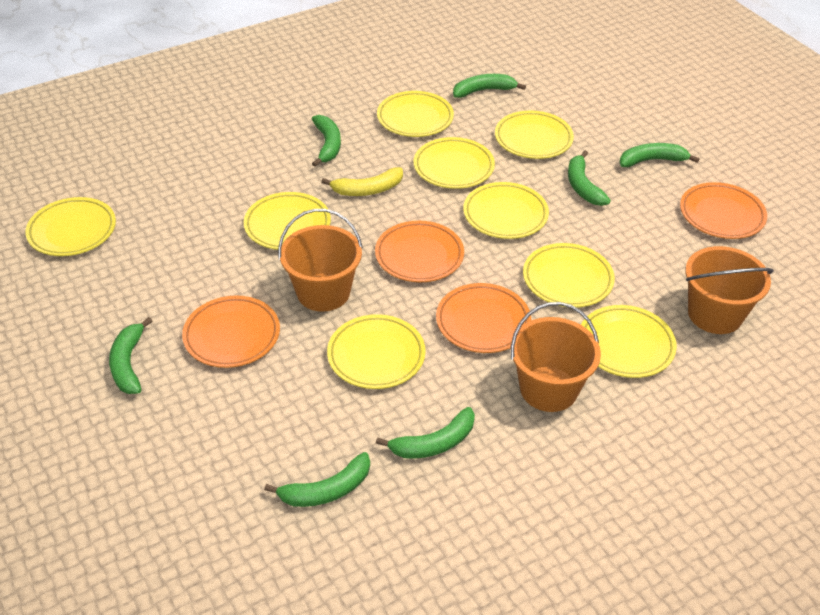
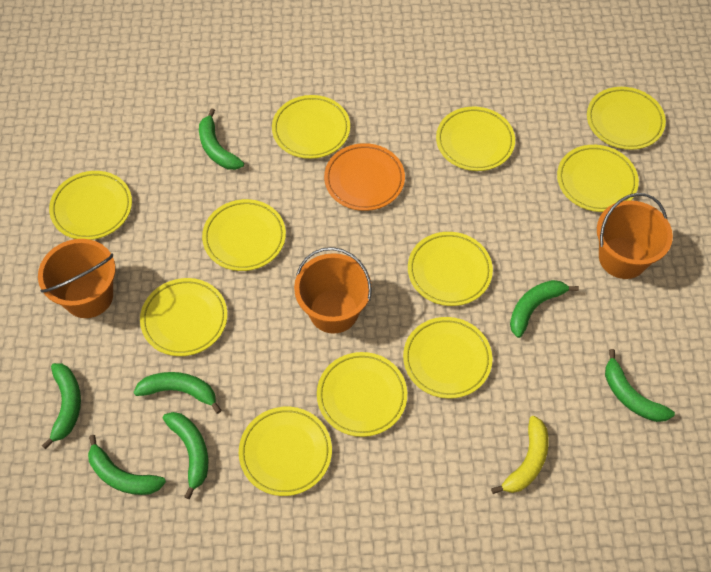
orange plate: [182,296,280,368] [375,221,464,282] [436,283,531,353] [680,182,767,239] = 4 -> [324,143,405,211] = 1
yellow plate: [25,197,116,256] [244,192,331,250] [327,314,426,389] [377,91,454,137] [413,137,495,189] [463,182,549,239] [495,110,574,159] [523,243,615,308] [581,305,677,378] = 9 -> [49,171,132,240] [140,278,228,356] [202,199,286,271] [239,407,332,496] [272,95,350,159] [317,352,407,437] [403,317,493,399] [408,232,493,306] [436,106,515,171] [557,145,639,212] [587,87,666,150] = 11

